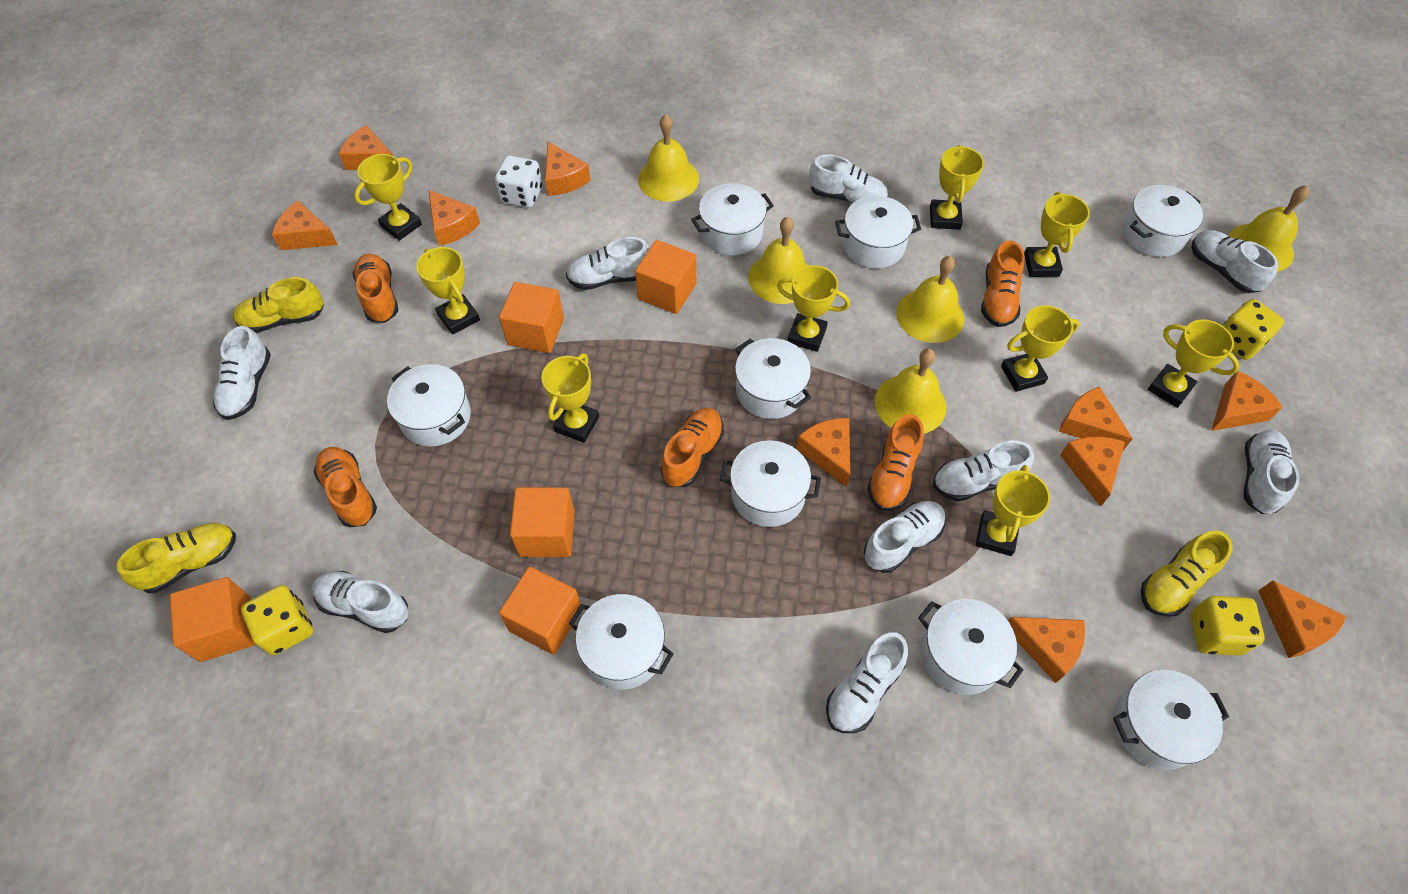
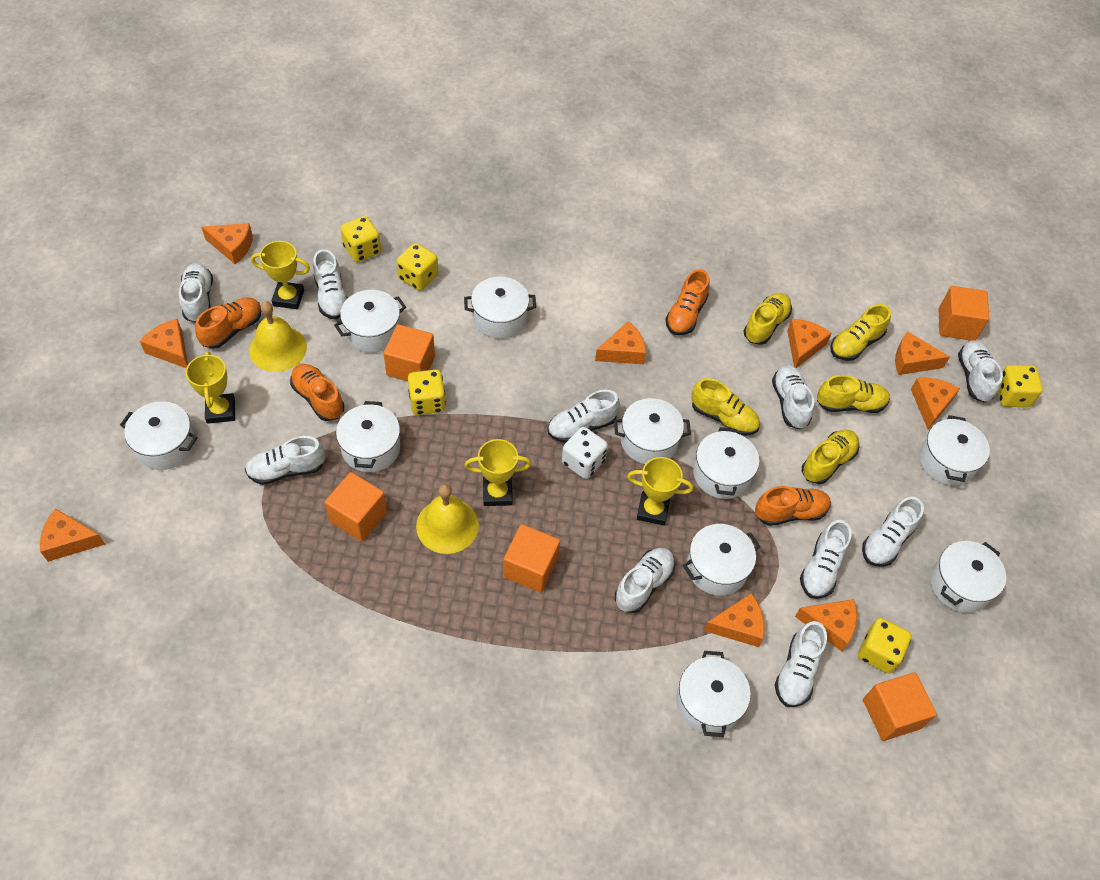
orange cheese: [272,200,338,250] [339,125,393,170] [429,190,480,246] [545,142,591,196] [796,418,850,487] [1008,617,1085,683] [1058,387,1133,452] [1060,437,1125,507] [1211,371,1283,431] [1258,580,1346,658] = 10 -> [40,509,105,562] [140,319,188,368] [202,223,253,264] [595,321,646,364] [704,593,765,647] [787,319,832,368] [795,599,857,652] [895,331,950,375] [911,378,960,430] = 9
orange shoe: [314,447,377,527] [353,254,398,323] [661,408,724,487] [867,414,924,511] [981,241,1025,327] = 5 -> [195,297,262,349] [290,364,344,421] [665,269,709,335] [755,486,831,526] = 4
white pot: [387,364,471,447] [568,594,673,690] [691,183,774,255] [720,440,821,527] [735,338,811,419] [835,196,921,269] [918,599,1023,695] [1113,670,1229,770] [1123,185,1203,257] = 9 -> [120,401,198,470] [334,290,406,353] [336,401,400,472] [464,277,536,339] [614,398,691,464] [676,651,751,737] [683,524,761,596] [693,427,759,499] [919,415,990,485] [930,541,1006,613] = 10
white shoe: [213,326,271,420] [312,571,409,633] [566,237,650,290] [809,154,888,204] [826,632,908,733] [864,501,946,573] [933,440,1034,502] [1192,230,1278,293] [1244,430,1299,514] = 9 -> [179,263,213,322] [245,436,325,485] [313,249,348,319] [548,390,620,443] [615,548,675,613] [772,365,814,430] [775,621,827,707] [800,520,852,599] [862,497,924,567] [958,340,1003,403] = 10
yellow bell: [638,115,699,202] [748,217,809,304] [875,348,947,434] [896,256,964,343] [1228,185,1310,272] = 5 -> [249,301,307,372] [416,484,479,554] = 2
yellow dice: [241,585,313,655] [1191,596,1265,656] [1223,299,1284,360] = 3 -> [340,216,381,262] [397,243,438,291] [408,369,446,415] [858,618,911,673] [998,365,1043,407] = 5
yellow shoe: [117,523,236,593] [233,277,324,333] [1141,530,1232,617] = 3 -> [691,378,760,436] [743,293,792,345] [802,430,860,484] [817,375,890,413] [831,304,891,361] = 5
yellow trophy: [354,154,422,241] [416,247,480,335] [541,353,599,443] [777,265,850,352] [930,145,984,230] [976,465,1050,556] [1001,305,1080,392] [1024,192,1090,277] [1148,319,1240,408] = 9 -> [186,351,235,424] [251,241,310,309] [464,439,531,506] [627,457,693,525] = 4

